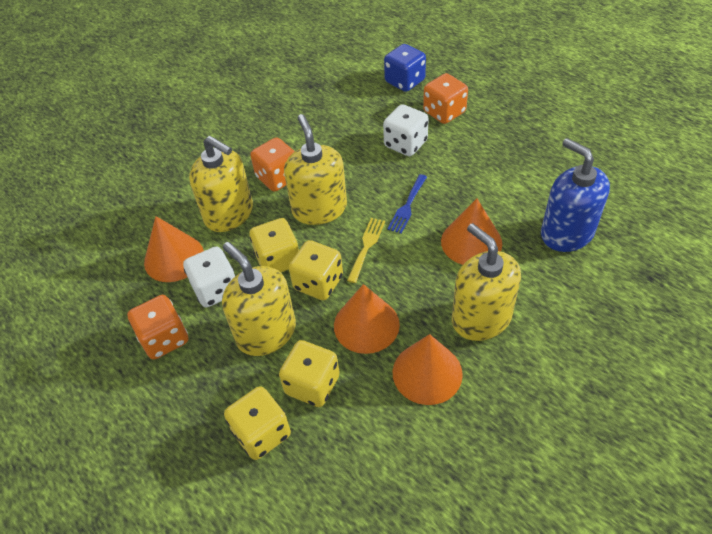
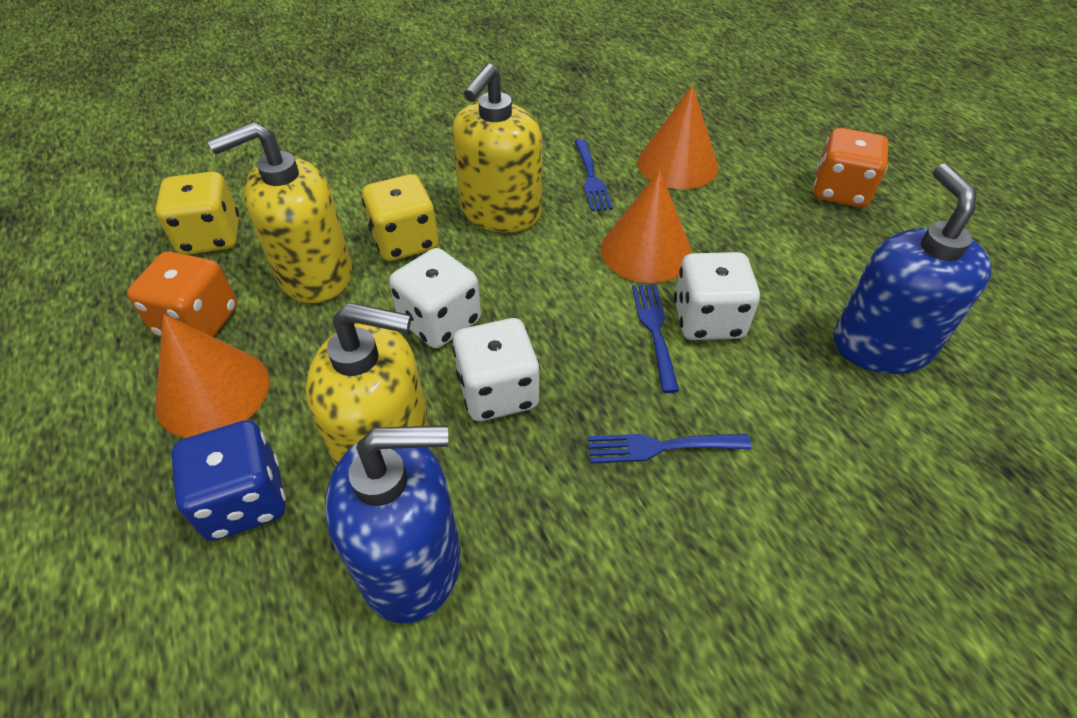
blue fork: [387,174,427,234] = 1 -> [574,139,613,211] [588,434,752,463] [632,284,679,393] = 3
blue soap dispenser: [541,138,610,252] = 1 -> [325,425,461,623] [834,164,992,374] = 2
orange cone: [144,216,204,282] [334,284,400,354] [393,334,463,405] [441,199,502,265] = 4 -> [155,314,269,438] [601,170,692,283] [638,85,718,189] = 3
orange dice: [127,295,188,359] [250,137,295,192] [423,73,468,124] = 3 -> [127,252,237,337] [813,128,888,208] = 2
white dice: [183,246,235,308] [383,104,429,156] = 2 -> [389,248,481,348] [452,318,540,421] [674,252,760,340] = 3
yellow dice: [224,386,291,460] [250,218,299,272] [279,340,340,407] [289,240,343,300] = 4 -> [155,172,239,255] [362,174,439,261] = 2
yellow fork: [347,218,385,283] = 1 -> none = 0
yellow soap dispenser: [189,136,253,232] [222,242,296,356] [284,114,347,225] [452,223,521,341] = 4 -> [208,122,352,303] [305,303,430,467] [452,64,542,232] = 3

